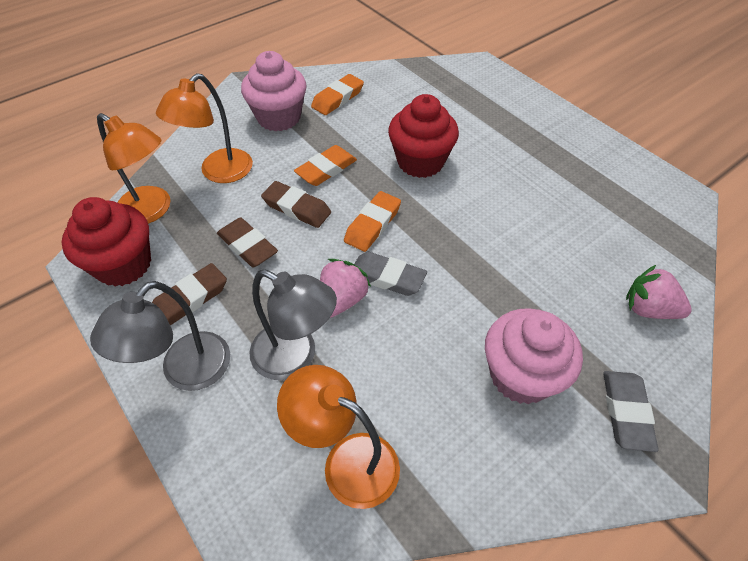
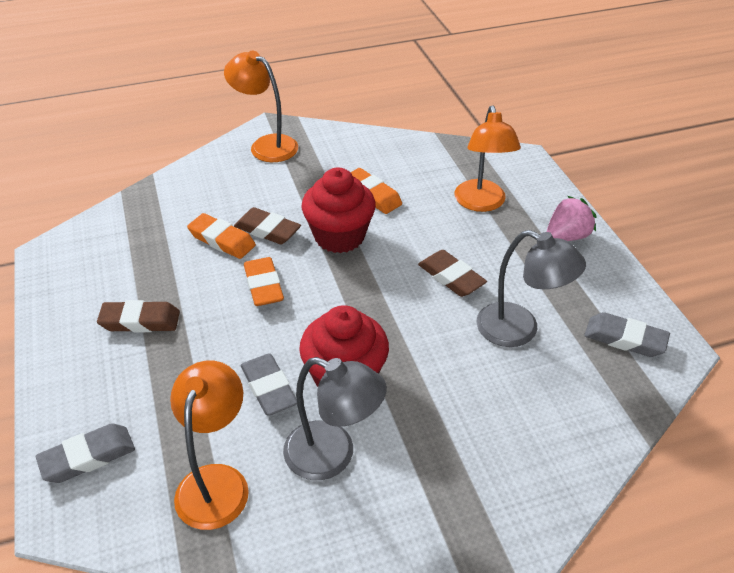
grey eraser: [354,252,427,296] [603,371,659,452] = 2 -> [36,424,135,483] [241,353,297,415] [584,312,670,357] = 3
pink cupcake: [241,51,307,131] [485,308,583,404] = 2 -> none = 0
pink strawberry: [320,259,371,318] [626,265,692,319] = 2 -> [547,196,597,241] = 1

